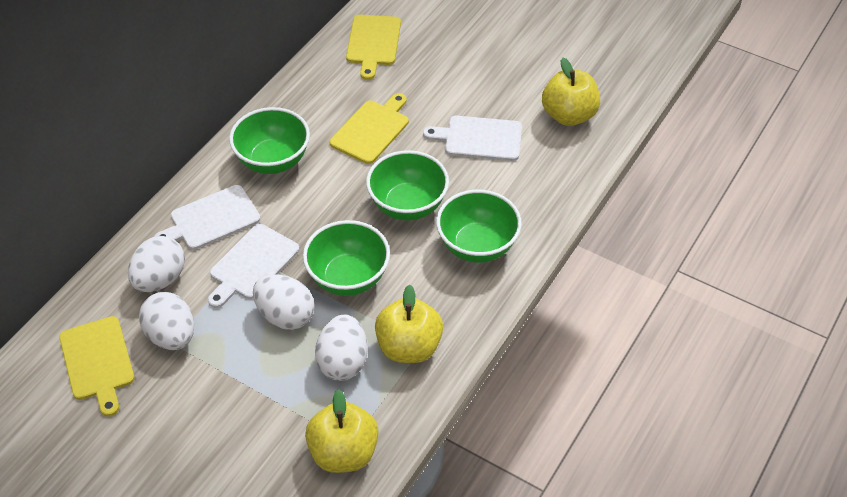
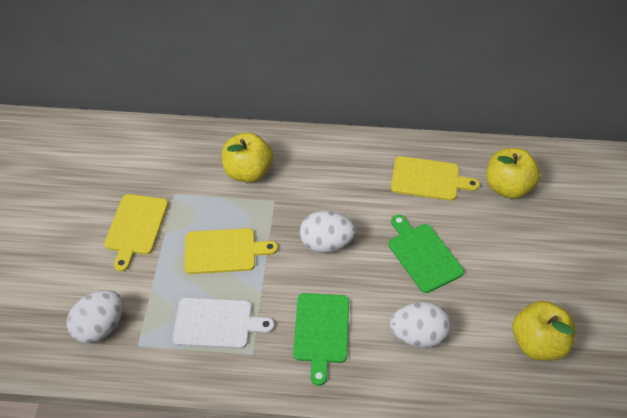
green bowl: [229,107,310,174] [303,220,390,296] [366,150,449,220] [436,190,522,263] = 4 -> none = 0
green cutting board: none = 0 -> [293,293,349,386] [389,215,464,293] = 2
white cutting board: [154,185,261,250] [208,224,299,308] [423,116,522,161] = 3 -> [173,298,275,349] = 1
white egg: [128,236,185,292] [139,292,194,350] [253,274,315,330] [315,315,368,381] = 4 -> [67,290,123,343] [300,211,356,253] [390,302,451,348] = 3

